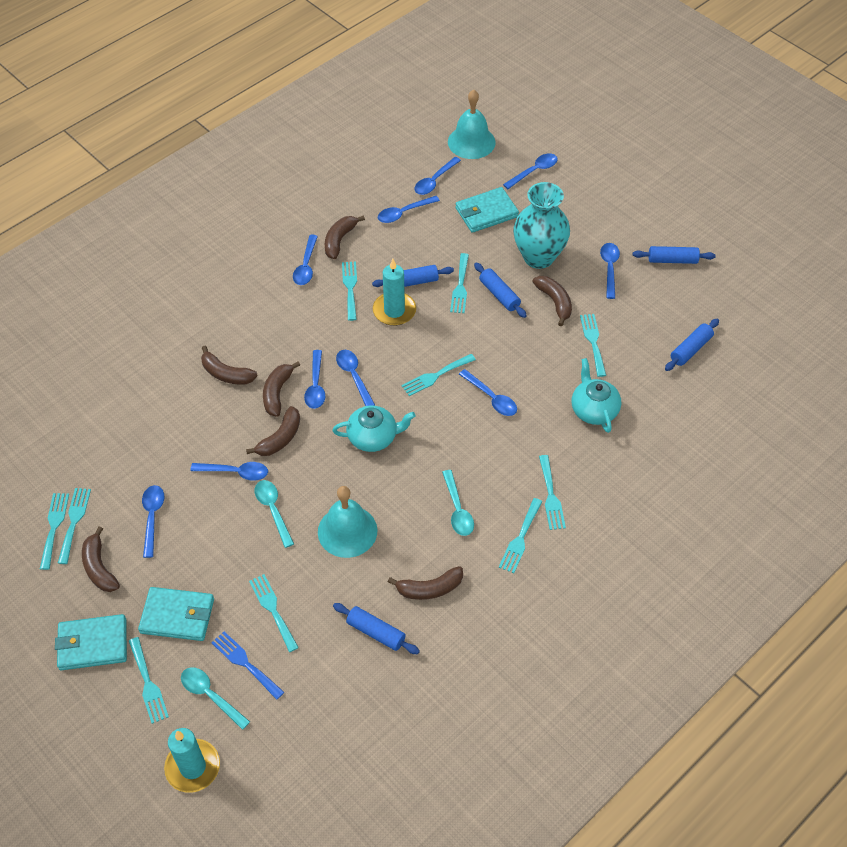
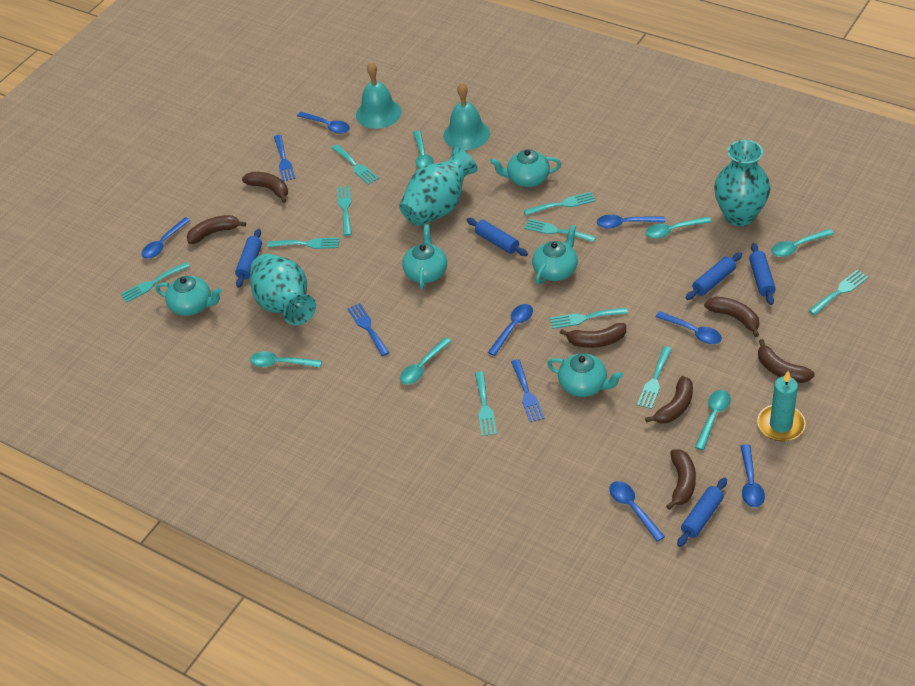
blue fork: [211,632,284,700] = 1 -> [274,135,295,182] [347,303,390,356] [511,359,545,422] = 3
blue spoon: [142,485,164,558] [190,462,268,481] [293,235,318,285] [304,350,326,409] [336,350,375,406] [378,196,440,223] [414,157,461,195] [459,369,517,416] [503,153,558,189] [600,243,620,299] = 10 -> [141,217,191,259] [297,112,350,134] [488,304,533,356] [597,215,665,228] [609,481,665,542] [655,311,722,344] [740,444,765,507] = 7
turquoise candle: [164,728,220,793] [373,259,416,326] = 2 -> [757,371,805,441] = 1
turquoise spoon: [181,667,250,730] [255,480,294,548] [442,470,474,536] = 3 -> [250,351,322,367] [400,338,451,384] [413,130,434,169] [645,217,711,239] [695,390,731,450] [771,229,834,257] = 6
turquoise teapot: [332,406,415,452] [572,358,621,433] = 2 -> [156,276,222,316] [402,224,447,289] [490,149,561,187] [532,225,578,285] [547,353,623,397] = 5
turquoise vase: [513,182,570,269] = 1 -> [250,254,316,325] [399,147,478,226] [714,140,770,226] = 3
turquoise wallet: [55,614,127,670] [138,587,214,641] [456,187,519,233] = 3 -> none = 0

